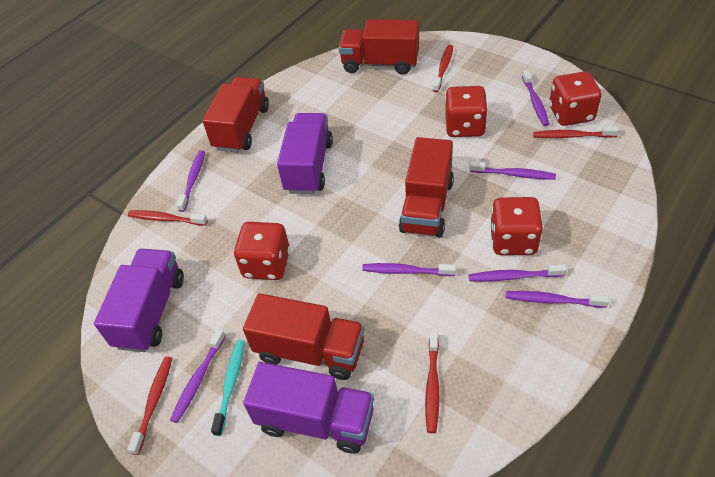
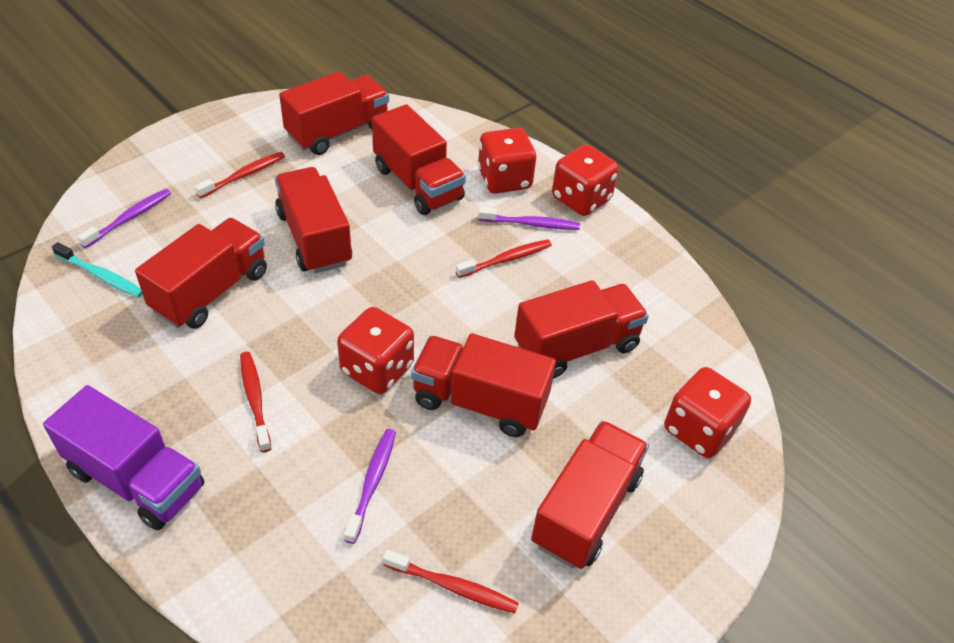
purple toothbrush: [170,329,226,423] [176,150,205,212] [362,263,456,276] [469,264,567,282] [470,161,556,180] [506,291,609,308] [522,70,549,126] = 7 -> [77,189,171,248] [344,429,396,544] [478,207,580,230] = 3
purple truck: [94,249,184,352] [243,362,374,454] [277,113,333,194] = 3 -> [43,385,204,530] = 1
red toothbrush: [127,356,172,455] [128,210,208,226] [425,331,440,433] [433,45,453,92] [533,126,619,138] = 5 -> [195,152,285,198] [240,352,271,452] [383,550,519,614] [456,239,552,278] = 4
red truck: [202,77,269,153] [243,293,364,380] [339,20,419,75] [399,137,454,237] = 4 -> [135,218,267,329] [275,167,352,273] [279,71,389,155] [372,104,466,215] [411,334,556,437] [514,280,649,378] [531,420,649,569] = 7

